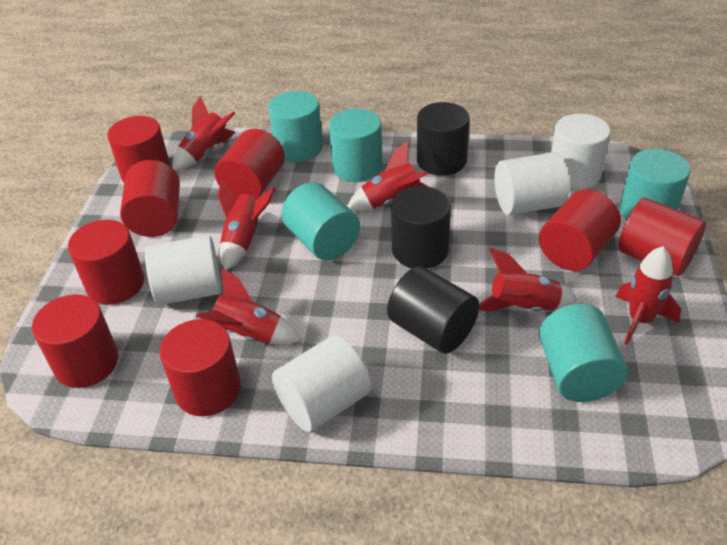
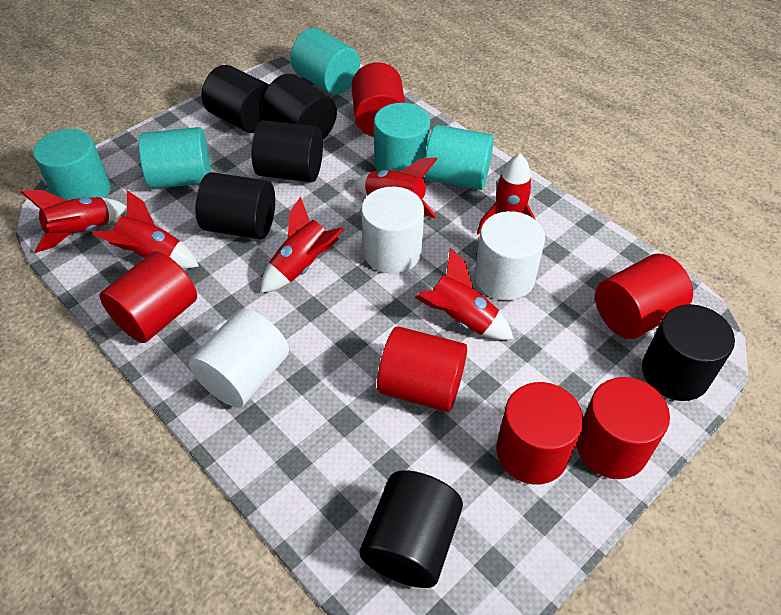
black cylinder: [387,266,479,354] [391,186,451,269] [417,102,470,176] = 3 -> [195,172,275,239] [201,65,270,133] [251,120,323,182] [262,74,337,139] [360,470,463,588] [642,304,735,401] = 6
red cylinder: [32,295,119,388] [68,220,144,305] [107,116,171,183] [120,160,180,237] [159,319,241,416] [215,129,285,198] [539,189,621,271] [618,198,706,276] = 8 -> [100,251,197,343] [352,62,405,137] [377,326,467,412] [496,382,584,485] [576,377,670,479] [595,253,693,339] = 6
white cylinder: [145,235,222,305] [272,335,371,432] [495,152,569,215] [551,114,611,189] = 4 -> [189,308,289,408] [361,187,424,274] [475,211,545,300] = 3

